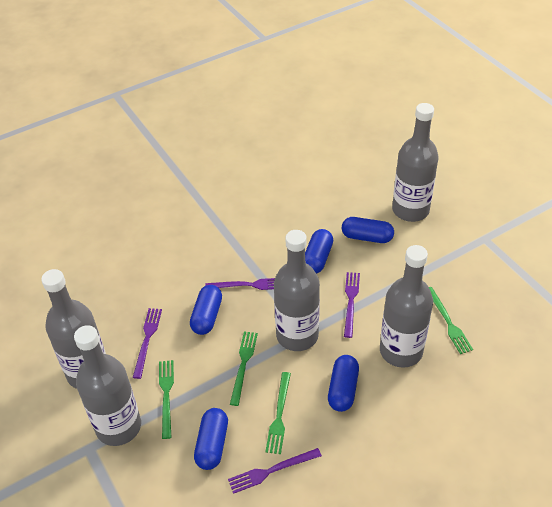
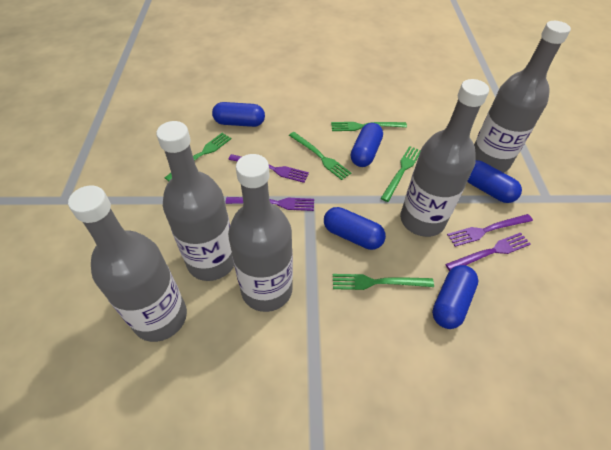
green fork: [159,360,174,439] [230,332,258,406] [265,372,291,454] [429,287,473,354] = 4 -> [165,133,231,181] [289,132,351,180] [331,122,407,131] [333,274,434,290] [381,146,421,202] = 5

